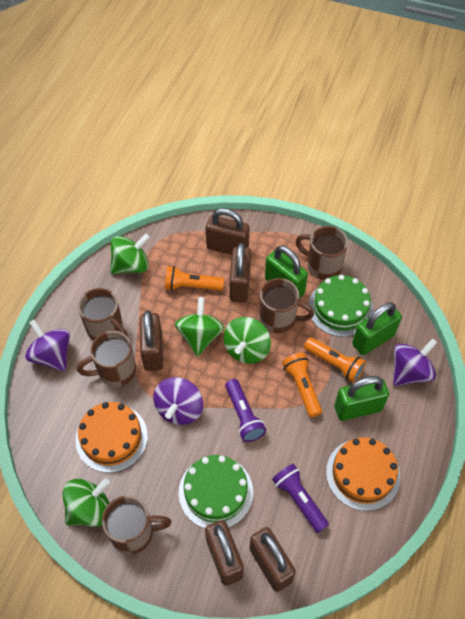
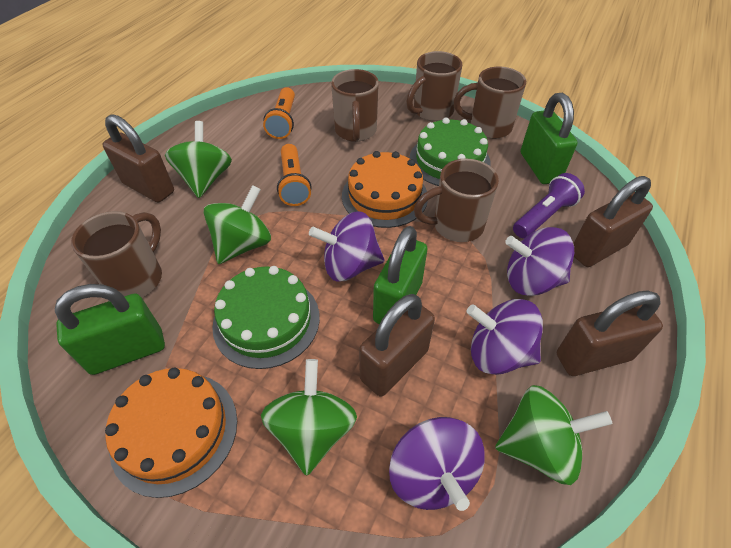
brown padlock: [140,311,163,371] [205,520,244,586] [206,208,249,255] [229,243,251,302] [250,527,296,592] = 5 -> [102,114,174,202] [359,294,435,396] [557,290,663,376] [573,176,653,267] = 4
orange flashlight: [165,266,224,291] [282,353,322,417] [304,337,366,383] = 3 -> [263,87,295,139] [277,144,311,206] = 2
purple flashlight: [225,379,266,442] [272,464,329,533] = 2 -> [513,173,585,238] = 1
purple spinning top: [25,319,70,372] [153,377,203,425] [393,338,438,386] = 3 -> [309,211,385,282] [389,417,485,511] [467,299,543,375] [505,227,574,296] = 4

